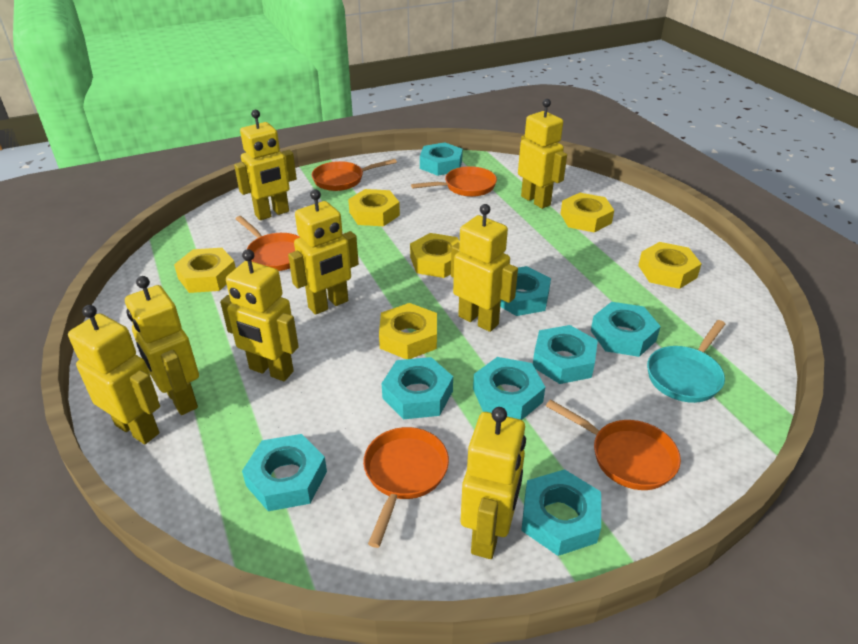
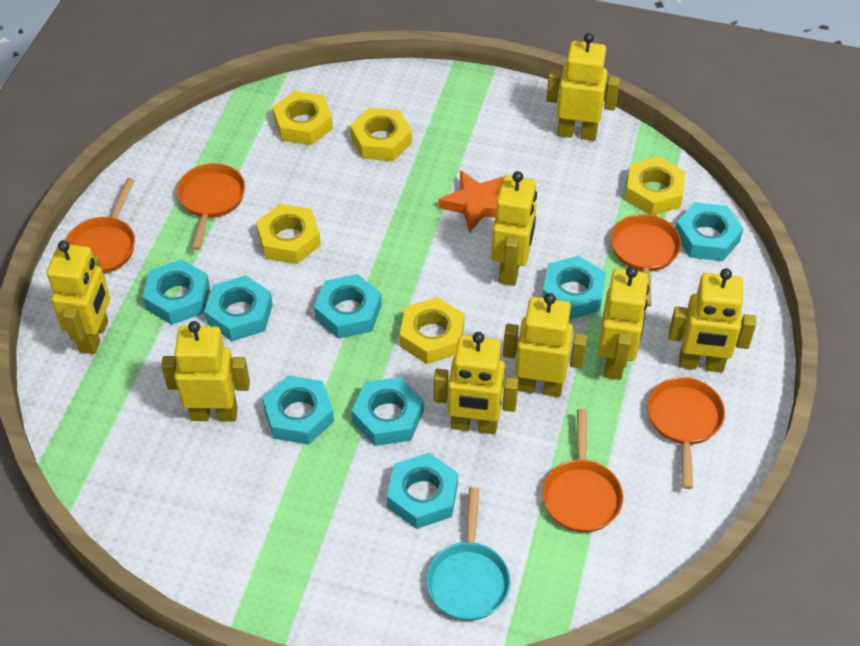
orange star: none = 0 -> [438,170,503,233] = 1
yellow nut: [174,248,236,293] [348,189,400,226] [379,303,437,359] [410,233,460,278] [561,193,614,232] [638,242,701,289] = 6 -> [256,204,321,264] [273,91,333,145] [350,108,412,161] [400,297,465,364] [625,157,685,215] = 5

